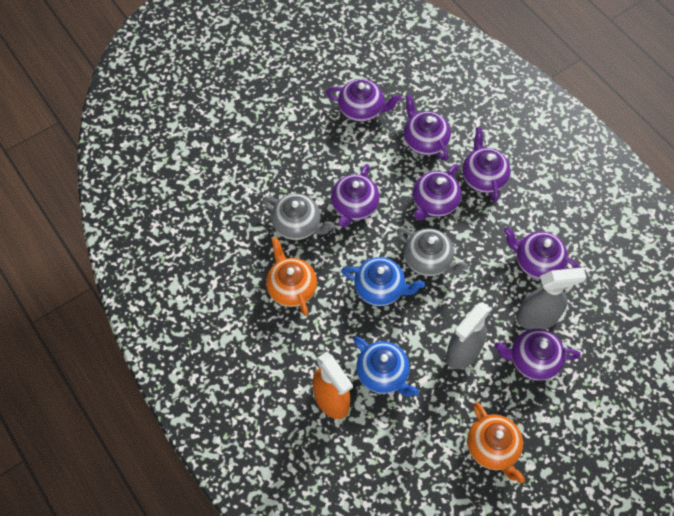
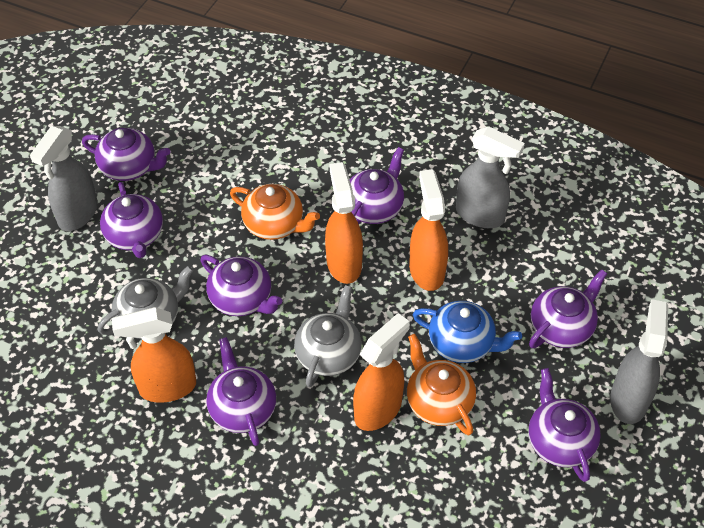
blue teapot: [341,257,425,306] [353,336,419,397] = 2 -> [413,301,522,363] = 1
grey spray bottle: [446,302,491,369] [516,267,586,330] = 2 -> [30,126,98,231] [456,126,525,228] [610,299,668,424] = 3
orange spray bottle: [313,352,353,419] = 1 -> [111,307,196,403] [325,162,363,284] [353,313,410,431] [409,169,448,291] = 4

